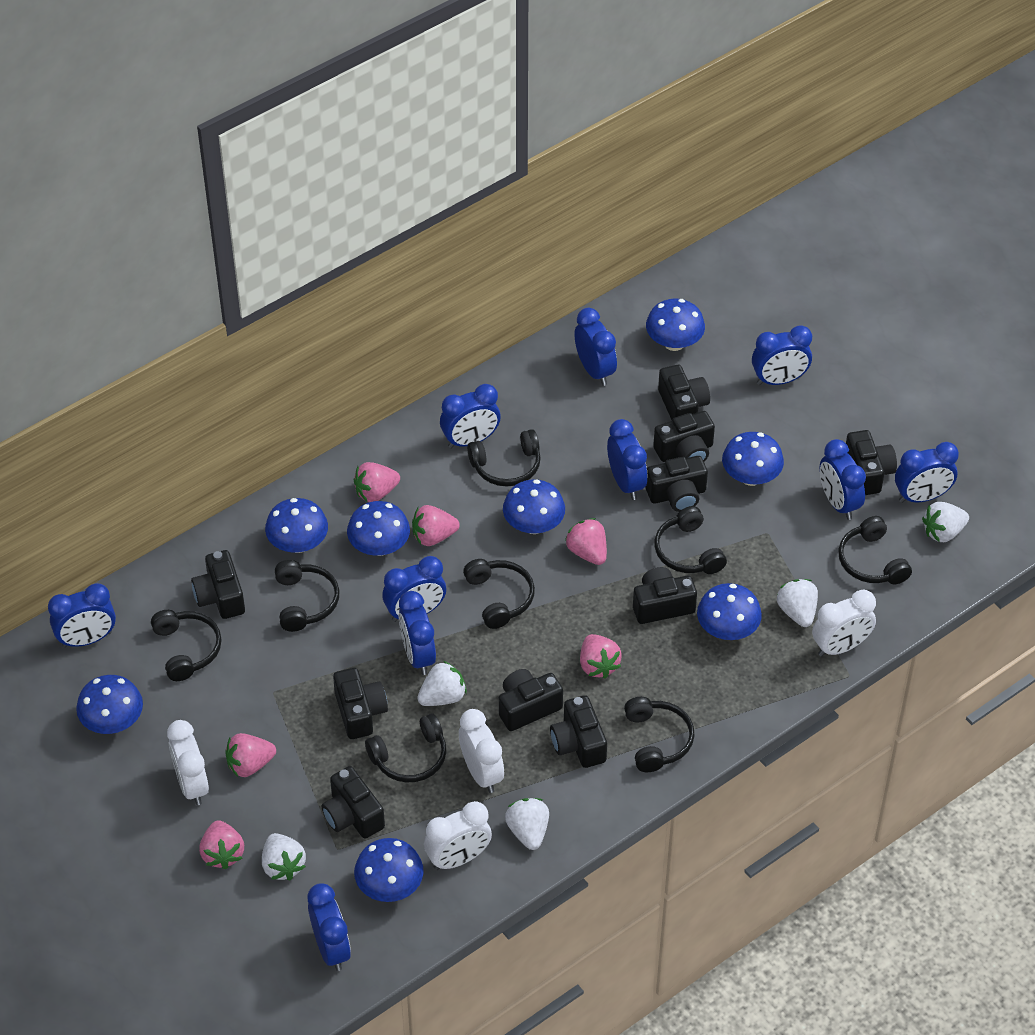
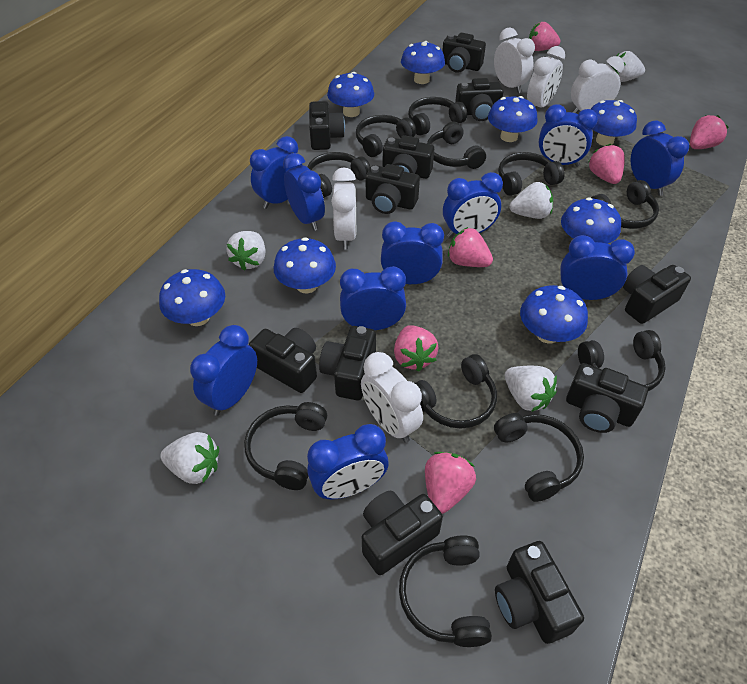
black camera: [191,550,245,619] [322,766,385,838] [333,668,388,739] [499,669,563,731] [550,695,607,768] [633,567,697,624] [645,456,708,512] [653,411,715,462] [658,365,710,420] [846,430,897,495] = 10 -> [249,328,317,393] [309,101,345,150] [319,326,376,400] [362,491,443,575] [366,164,420,214] [382,135,434,179] [442,33,486,73] [455,78,504,121] [495,541,584,644] [566,363,648,433] [623,265,691,324] = 11
black headphones: [151,610,222,681] [275,560,340,632] [365,714,446,783] [463,559,535,629] [467,429,541,486] [624,697,694,772] [655,506,727,574] [838,516,912,584] = 8 -> [244,402,327,490] [307,152,371,198] [356,115,416,157] [399,535,492,647] [408,97,467,136] [415,354,497,428] [427,121,486,169] [494,413,584,502] [498,152,565,196] [578,330,666,391] [591,180,659,229] = 11
white clock: [167,720,209,805] [424,801,492,870] [459,709,504,793] [812,589,876,657] = 4 -> [331,167,356,250] [361,352,423,443] [494,28,535,93] [527,46,565,108] [571,56,624,113] = 5

